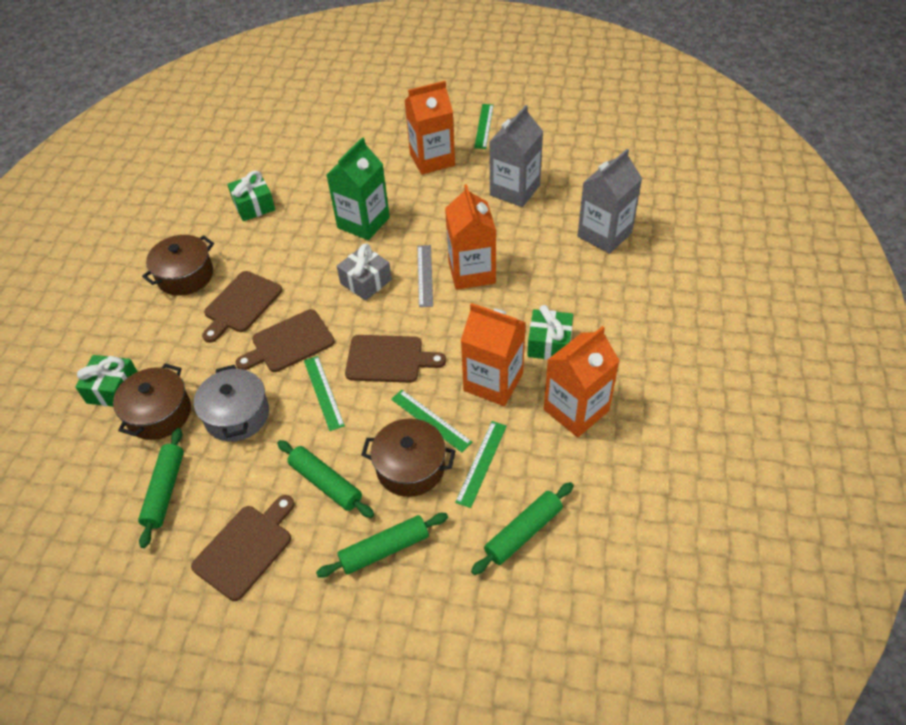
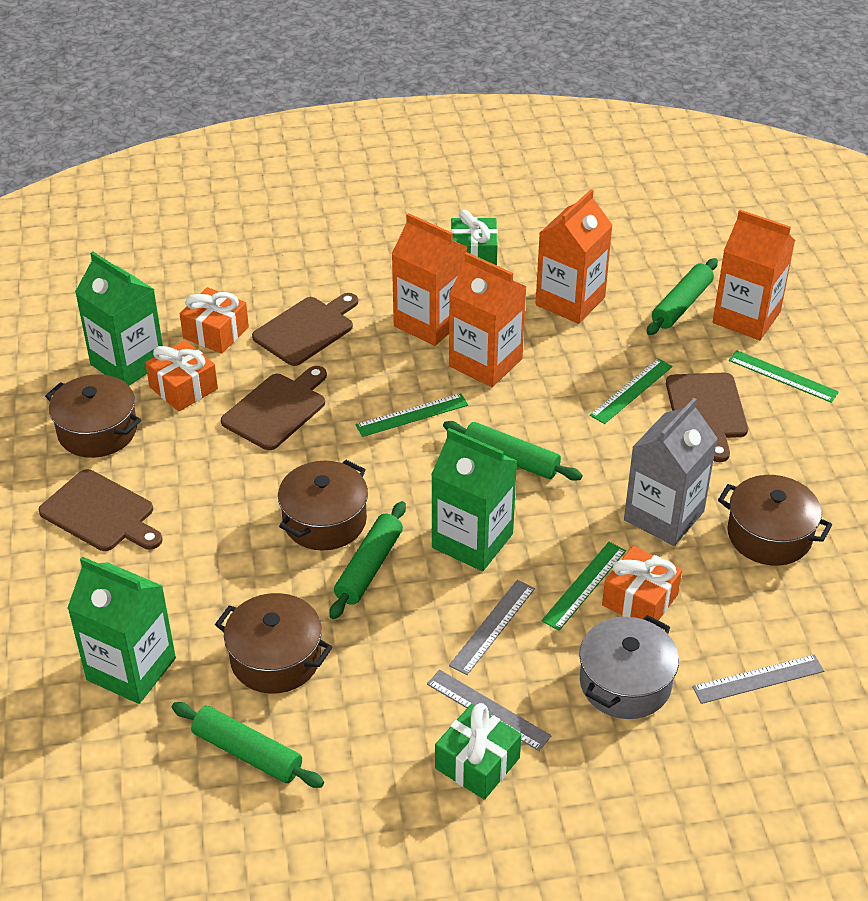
brown pot: [113,364,191,440] [142,235,214,296] [361,418,456,497] = 3 -> [45,374,141,458] [215,593,332,694] [278,460,368,551] [718,475,832,566] = 4
green carton: [327,137,390,240] = 1 -> [67,557,176,704] [75,251,163,385] [431,428,517,571] = 3
green gift: [75,355,138,407] [227,171,275,221] [527,305,573,360] = 3 -> [435,703,522,800] [451,210,498,265] = 2
grey carton: [489,105,543,207] [577,149,642,254] = 2 -> [624,398,718,546] = 1
grey gift: [337,244,392,301] = 1 -> none = 0
grey ruler: [418,245,433,307] = 1 -> [427,670,552,751] [449,580,535,675] [692,654,824,704] = 3
orange gift: none = 0 -> [145,340,218,411] [180,287,249,354] [602,546,682,621] = 3

